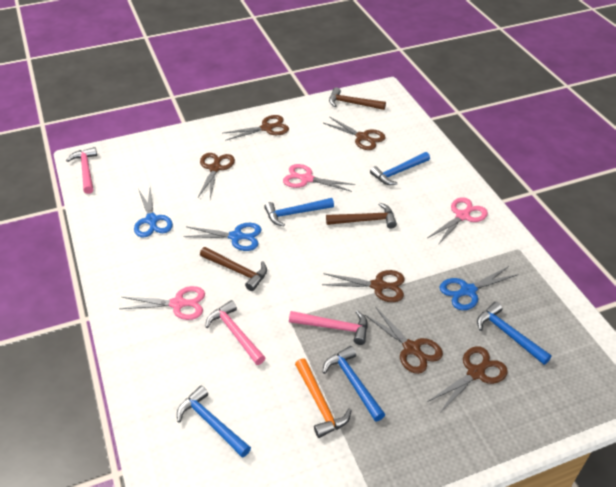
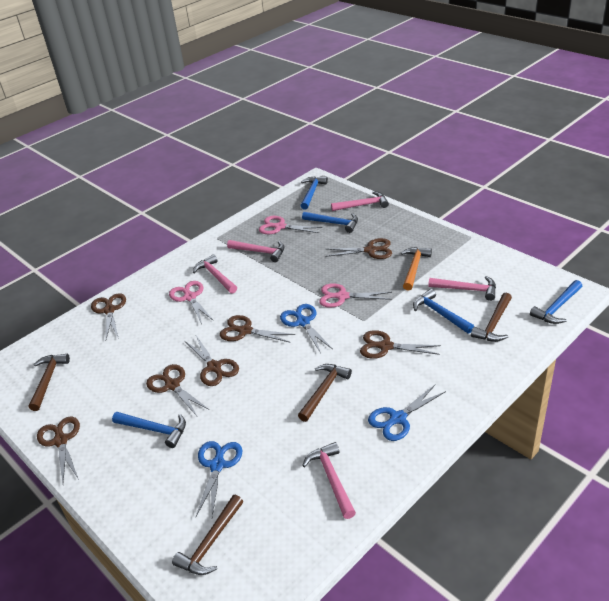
brown hammer: [200,247,267,291] [326,203,397,229] [329,87,386,110] = 3 -> [29,354,70,411] [172,495,243,575] [298,364,352,422] [471,293,512,342] = 4
brown scissors: [198,153,235,199] [224,115,289,141] [322,270,405,302] [324,117,386,150] [365,308,443,374] [427,346,508,413] = 6 -> [37,417,80,483] [91,293,126,339] [146,364,209,416] [185,336,239,386] [220,315,295,343] [325,238,392,259] [360,330,441,359] = 7
pink hammer: [66,147,97,194] [205,300,265,365] [289,310,368,345] = 3 -> [193,254,237,294] [227,240,285,262] [302,442,356,519] [331,191,389,211] [428,276,496,301] = 5

